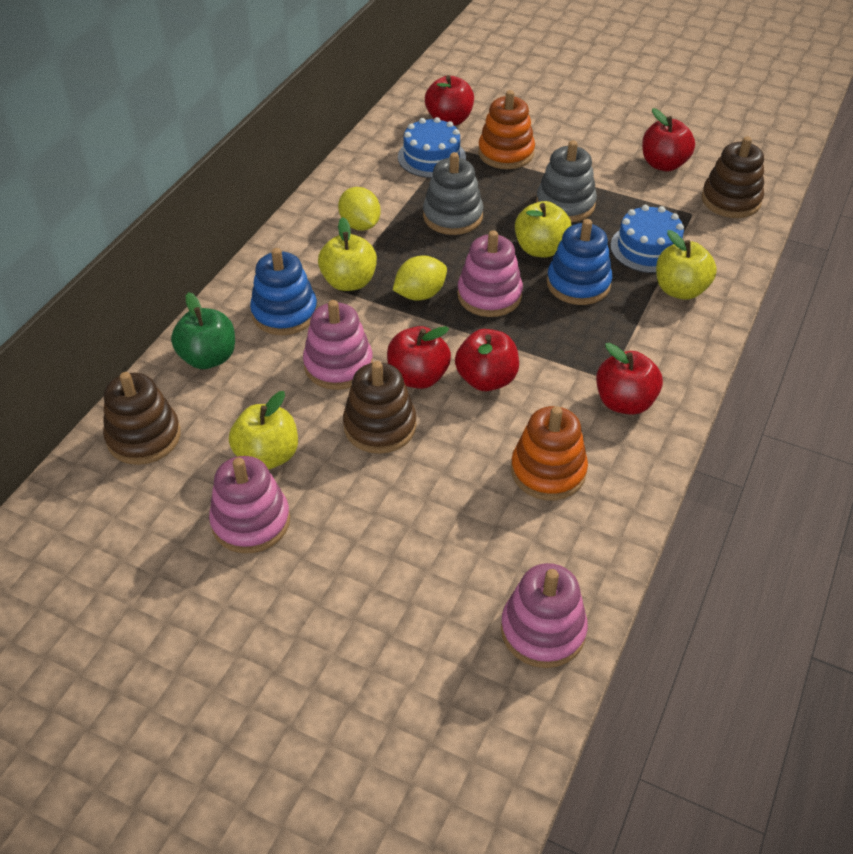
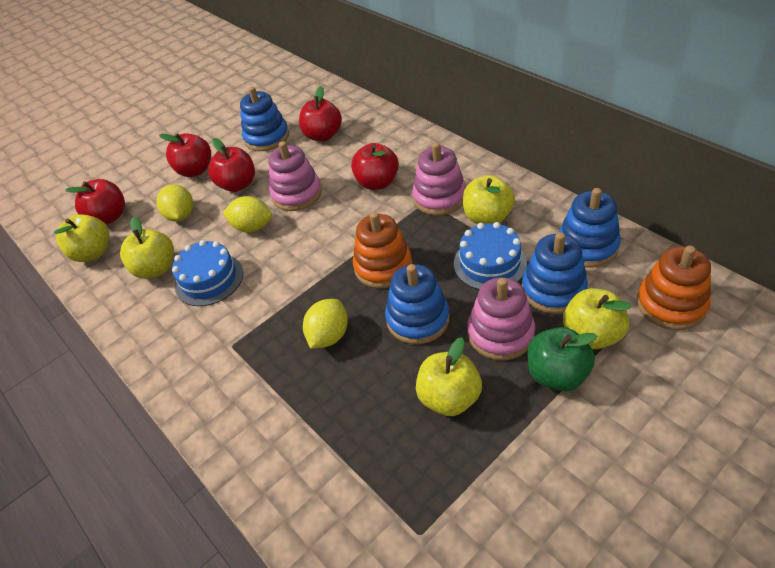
blue stacking toy: [250,248,317,335] [547,219,612,305] = 2 -> [240,87,289,151] [385,264,450,344] [522,232,588,314] [558,188,621,267] = 4
brown stacking toy: [103,372,181,465] [343,361,416,454] [702,136,764,218] = 3 -> none = 0
grey stacking toy: [423,152,483,235] [536,140,597,222] = 2 -> none = 0
pink stacking toy: [209,456,290,553] [303,300,373,390] [457,230,523,317] [501,563,588,668] = 4 -> [268,141,322,211] [412,142,466,215] [467,277,535,361] = 3
yellow apple: [229,391,298,470] [318,217,377,291] [515,201,572,258] [656,230,717,300] = 4 -> [54,214,110,262] [120,216,174,279] [416,337,482,416] [462,175,515,224] [563,288,632,349] = 5
yellow lemon: [338,187,381,231] [393,255,447,301] = 2 -> [156,184,193,222] [223,196,272,233] [303,299,348,349] = 3

